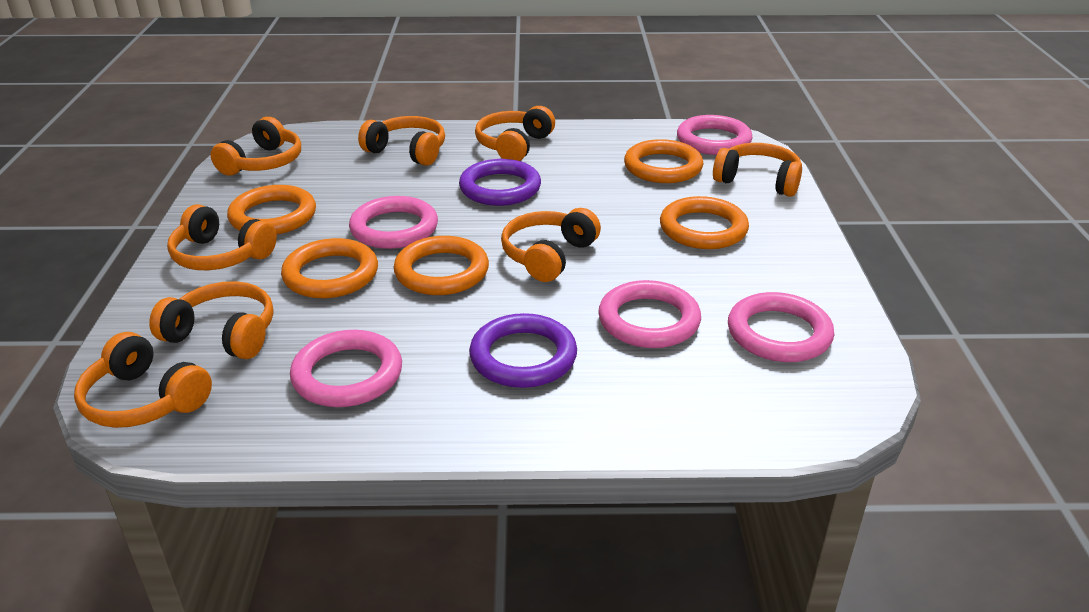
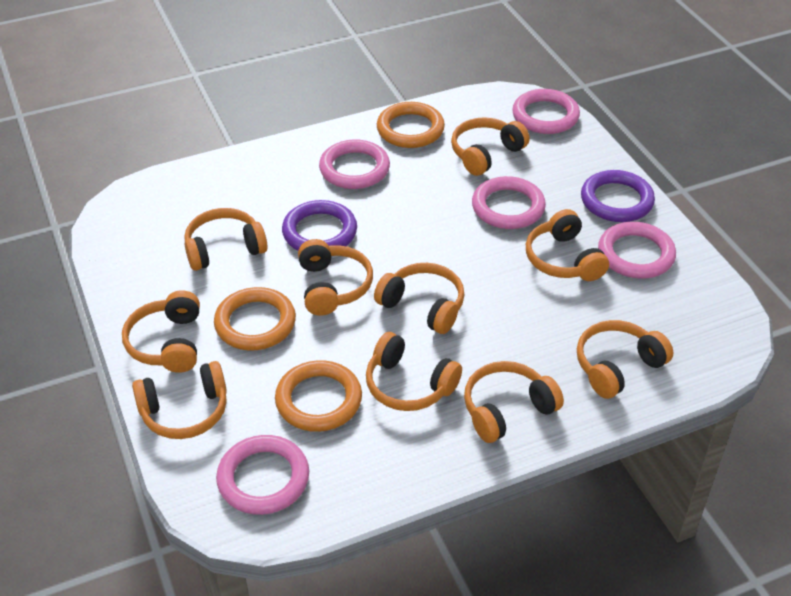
orange headphones: [74,332,212,428] [149,281,273,359] [167,204,277,270] [210,117,301,176] [358,116,445,166] [475,106,555,161] [501,208,601,282] [713,143,802,197] = 8 -> [122,290,200,373] [132,361,227,439] [184,208,268,271] [298,239,373,316] [366,332,462,411] [374,263,465,334] [451,117,530,176] [464,361,564,443] [526,209,609,281] [577,320,673,399] = 10
orange ring: [227,185,316,235] [281,238,378,298] [393,236,489,295] [624,139,704,183] [660,196,749,249] = 5 -> [214,287,296,351] [275,360,362,432] [377,102,445,148] = 3

